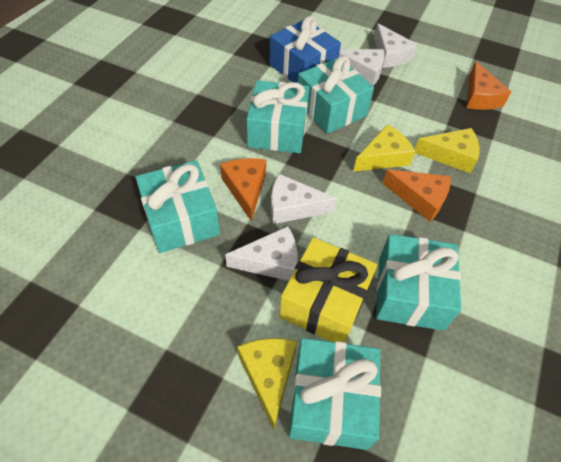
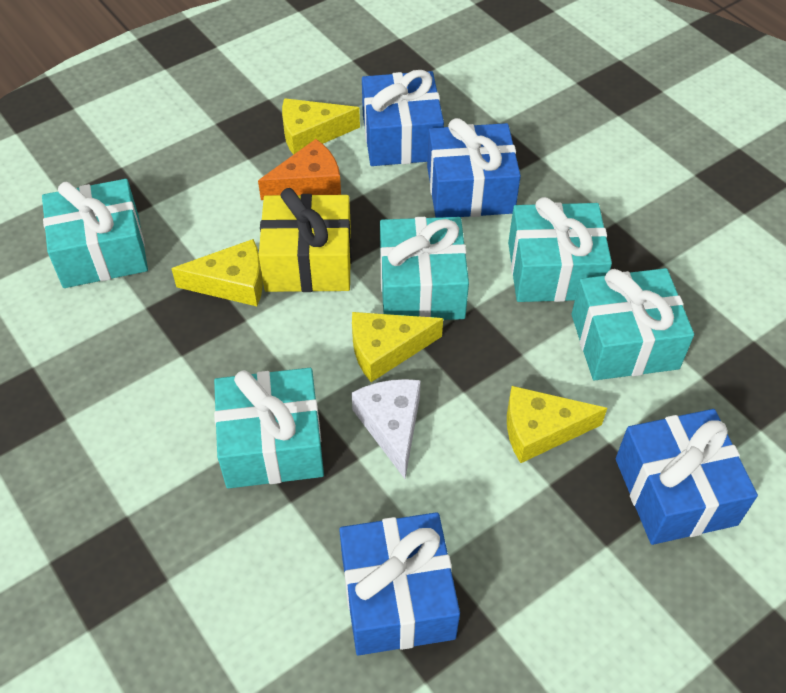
blue gift: [270,16,341,83] = 1 -> [339,512,460,655] [362,70,444,166] [427,118,521,218] [616,409,758,545] = 4
orange cheese: [220,158,266,221] [382,169,451,221] [467,61,511,110] = 3 -> [258,139,341,200] = 1
white cheese: [225,226,298,281] [271,174,338,224] [339,49,385,86] [374,23,417,68] = 4 -> [351,379,421,479] = 1
yellow cheese: [237,338,297,430] [353,124,416,172] [415,128,479,173] = 3 -> [171,239,263,306] [282,98,360,155] [352,312,443,382] [507,386,607,463] = 4

